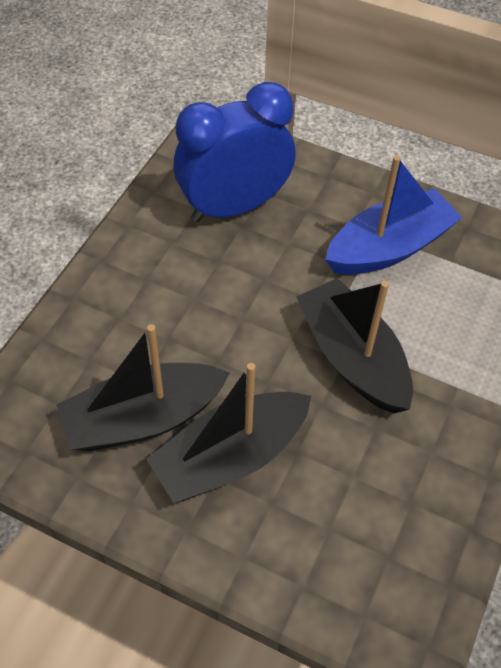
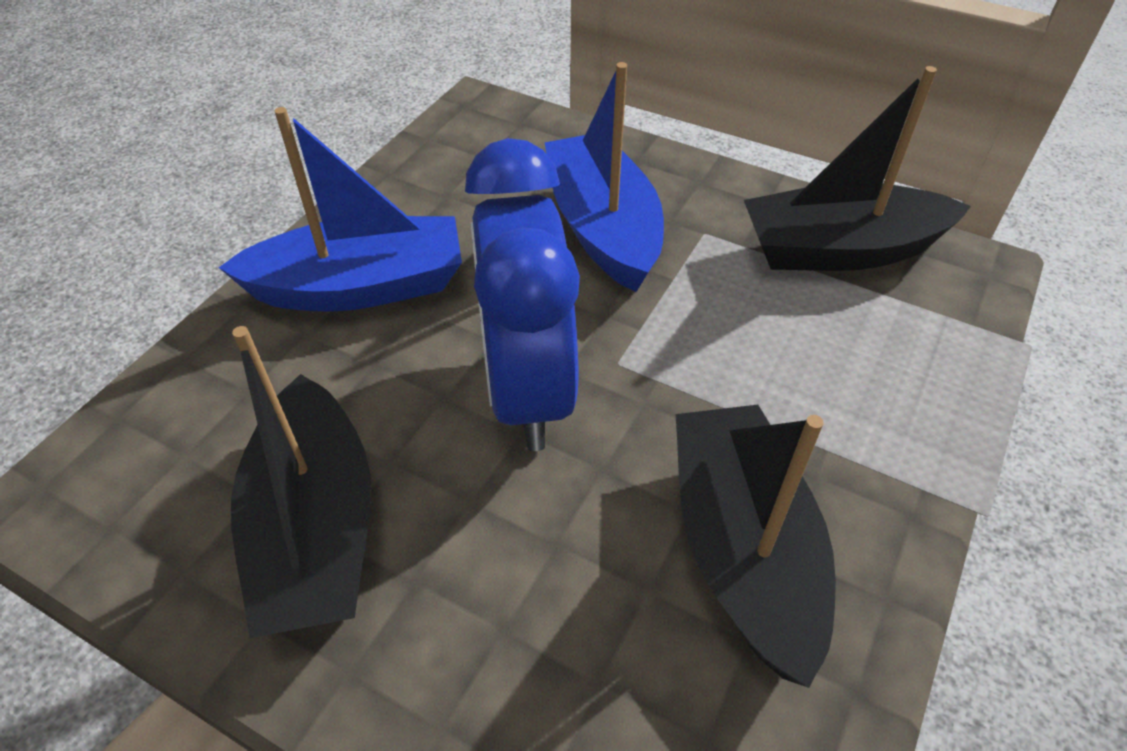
blue boat: [325,155,463,275] = 1 -> [218,107,462,312] [544,62,664,292] = 2

